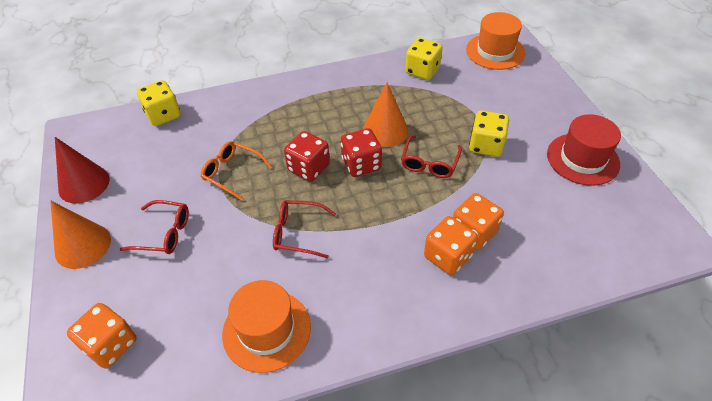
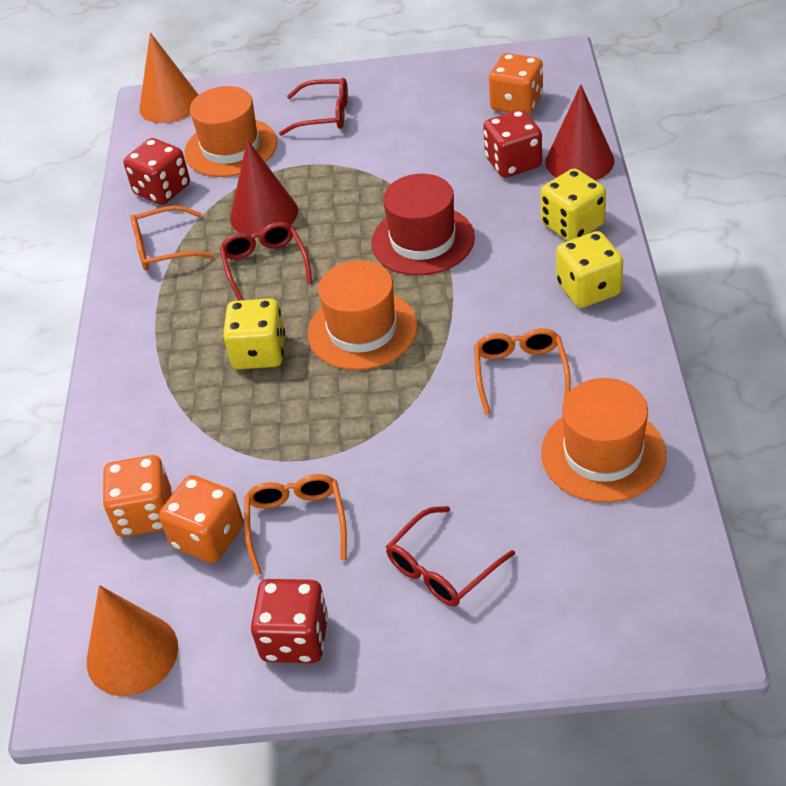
orange glasses: [201,141,272,201] = 1 -> [130,205,214,270] [244,474,347,575] [474,328,571,415] = 3
orange hat: [222,280,311,373] [466,12,525,70] = 2 -> [184,86,277,177] [308,260,417,370] [541,378,666,503] = 3
red cone: [55,137,110,204] = 1 -> [230,140,298,235] [545,84,614,181] = 2
red dice: [284,131,330,182] [341,128,382,177] = 2 -> [123,138,190,205] [251,579,328,663] [483,109,542,178] = 3

